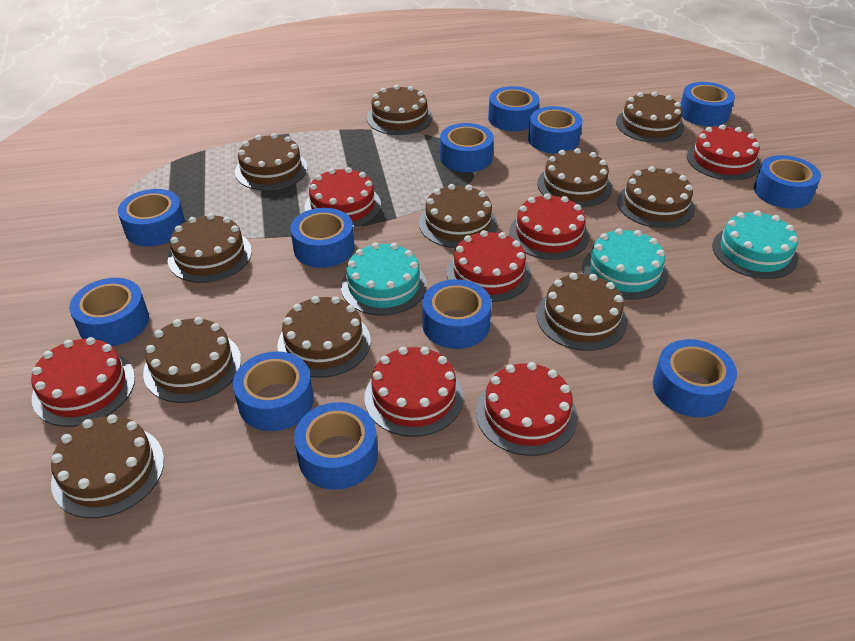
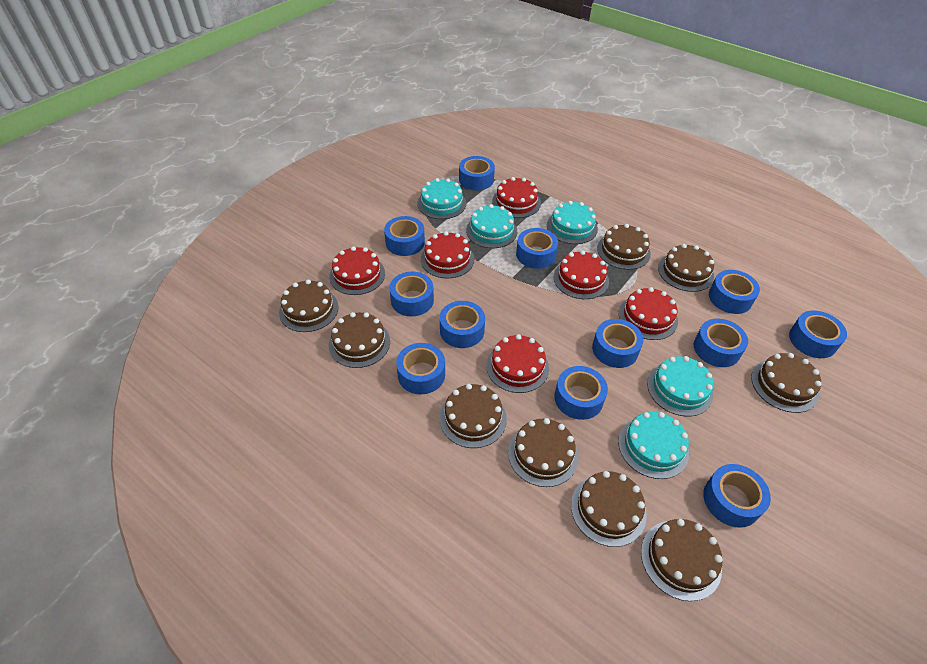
brown cake: [51,414,164,518] [143,317,241,403] [168,213,252,283] [235,133,307,191] [277,296,371,378] [367,85,433,135] [419,184,497,248] [536,273,627,351] [537,148,612,208] [616,92,684,143] [617,166,695,228] = 11 -> [279,280,338,332] [329,312,390,368] [440,384,507,448] [508,418,579,487] [571,471,647,547] [597,224,651,270] [641,519,723,601] [658,244,714,292] [751,353,821,413] = 9
red cake: [31,337,135,427] [305,167,381,228] [364,347,464,437] [447,230,531,302] [476,362,578,456] [509,193,589,260] [687,124,760,181] = 7 -> [329,246,385,295] [421,231,474,278] [486,334,549,393] [492,177,541,218] [554,250,609,299] [619,287,678,340] = 6
turquoise cake: [341,242,427,316] [582,228,668,300] [712,210,798,279] = 3 -> [417,178,466,219] [466,204,517,248] [547,201,598,244] [618,412,689,479] [647,356,714,416] = 5

